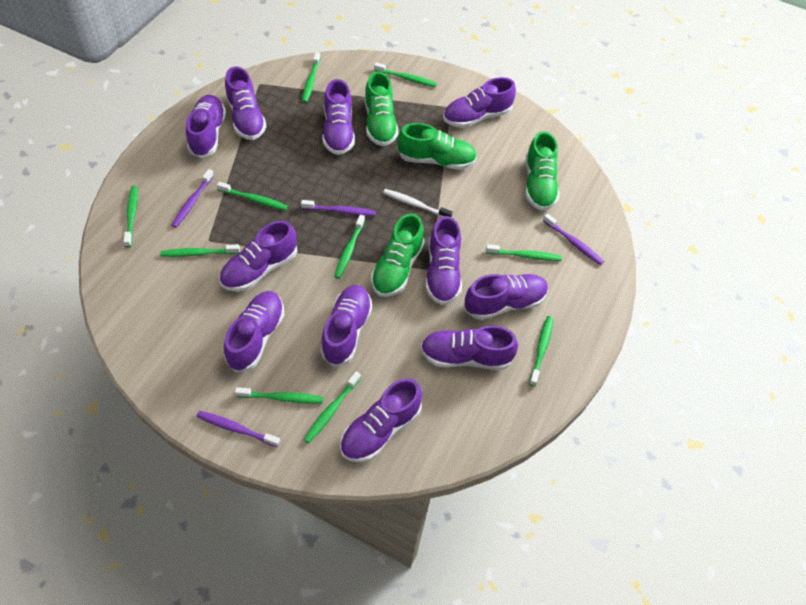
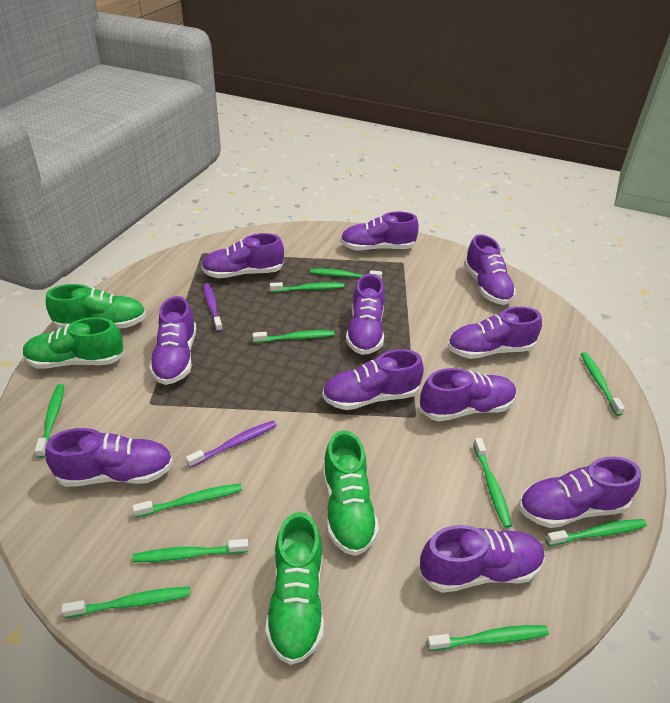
green toothbrush: [123,186,138,247] [160,244,240,257] [217,182,288,211] [235,387,323,403] [302,52,320,103] [303,371,361,443] [334,215,365,279] [374,63,437,87] [486,244,562,261] [529,316,553,386] = 10 -> [35,384,64,458] [61,587,190,618] [132,539,249,562] [133,483,242,517] [253,330,334,343] [270,282,344,293] [310,269,382,279] [427,625,549,651] [473,438,512,528] [545,519,647,546] [581,352,625,416] = 11
purple toothbrush: [171,169,214,228] [197,411,280,447] [301,200,376,216] [543,214,604,265] = 4 -> [186,420,277,468] [203,283,223,332] = 2
white toothbrush: [383,189,452,217] = 1 -> none = 0

